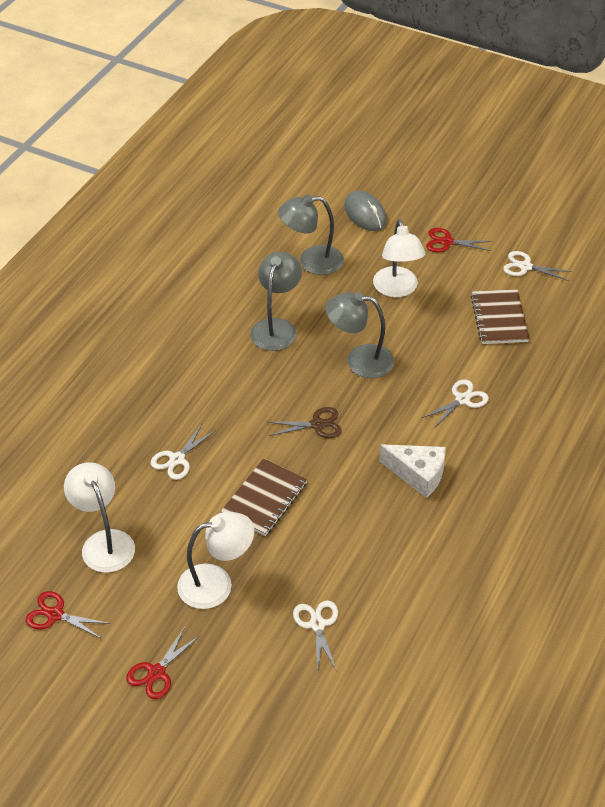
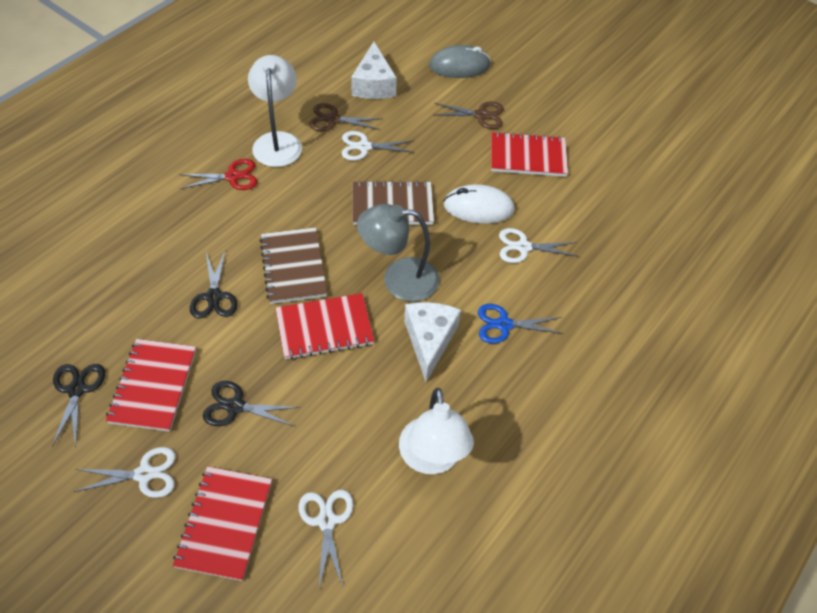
black scissors: none = 0 -> [52,364,105,447] [190,251,238,318] [203,381,300,427] = 3
blue scissors: none = 0 -> [478,304,564,344] = 1
brown scissors: [268,407,342,438] = 1 -> [309,103,383,131] [435,101,504,129] = 2
grey lamp: [250,252,302,351] [278,195,344,275] [326,292,394,378] = 3 -> [357,204,439,302] = 1
red notebook: none = 0 -> [106,339,196,432] [173,466,272,581] [276,293,374,360] [491,131,568,177] = 4
red scissors: [26,591,111,639] [126,627,200,699] [426,228,492,252] = 3 -> [179,159,257,190] = 1
white cheese: [379,444,446,498] = 1 -> [351,42,397,99] [404,302,461,382] = 2
white lamp: [64,462,135,573] [177,512,254,609] [373,219,426,297] = 3 -> [248,55,302,167] [399,388,474,474] = 2
white mouse: none = 0 -> [443,184,515,224] = 1

